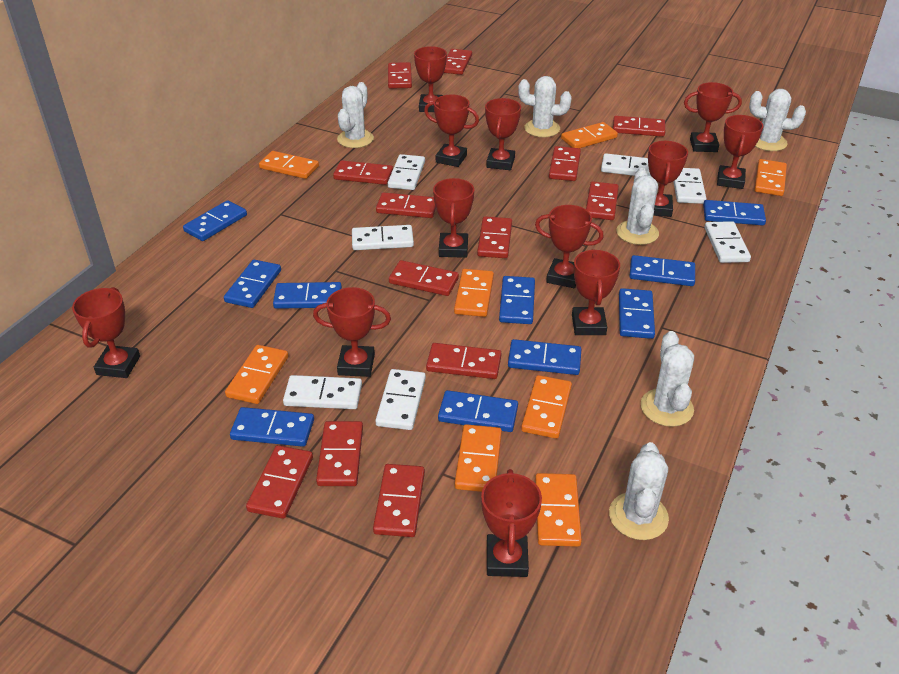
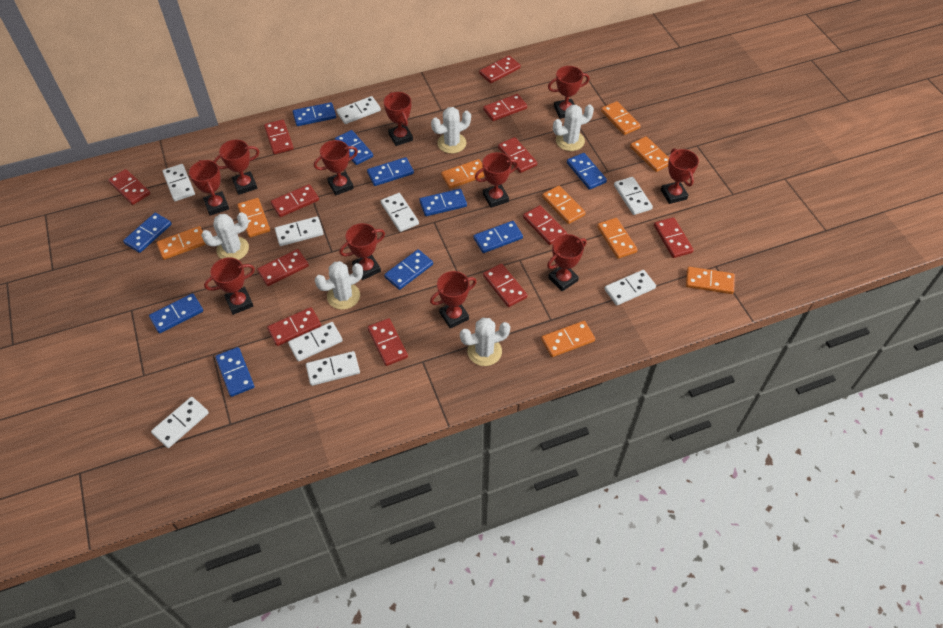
orange domino: [225,345,288,404] [259,151,319,179] [454,269,494,317] [455,424,502,492] [521,375,572,439] [535,473,582,547] [561,122,618,148] [754,159,787,196] = 8 -> [156,226,206,260] [237,198,270,238] [441,159,485,189] [541,321,595,357] [542,186,585,224] [597,218,638,259] [601,101,641,135] [630,136,669,172] [686,267,735,294] = 9
red domino: [246,445,313,519] [316,421,363,486] [333,160,393,185] [373,464,425,537] [376,192,436,218] [388,62,412,89] [389,260,459,296] [426,343,501,379] [444,49,472,75] [477,217,512,258] [549,146,581,181] [586,181,619,220] [613,116,665,137] = 13 -> [108,169,150,205] [257,249,309,286] [264,120,294,154] [267,307,321,346] [270,184,319,217] [368,318,408,366] [479,56,521,83] [483,94,527,121] [483,264,527,307] [498,137,537,173] [523,205,567,245] [654,217,694,258] = 12
red trophy: [72,287,140,378] [313,287,391,377] [414,46,447,112] [424,94,479,167] [433,178,474,258] [481,469,542,577] [485,98,521,170] [535,205,603,288] [572,249,620,335] [648,141,688,217] [684,82,742,152] [717,115,763,189] = 12 -> [189,160,229,216] [204,257,255,315] [214,140,259,195] [314,140,358,195] [339,223,385,280] [384,92,413,146] [430,271,477,329] [475,152,518,208] [547,234,587,291] [548,66,590,119] [661,148,699,204] = 11
white cactus: [337,82,374,148] [518,76,572,137] [609,442,669,540] [617,168,659,245] [641,331,694,427] [749,89,806,151] = 6 -> [201,212,249,260] [315,261,363,310] [431,107,471,154] [460,318,510,366] [553,104,594,151] = 5
white domino: [283,375,362,409] [352,225,414,250] [375,369,426,430] [388,154,425,190] [601,153,651,176] [673,168,706,204] [705,221,751,263] = 7 -> [151,397,209,448] [162,164,195,201] [275,216,324,246] [288,322,343,362] [306,351,360,386] [336,96,381,124] [381,193,419,232] [604,270,656,305] [614,177,653,215] = 9

